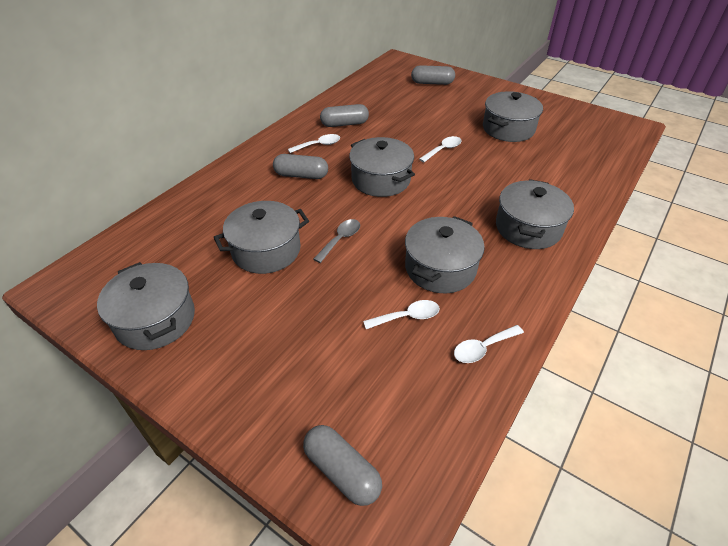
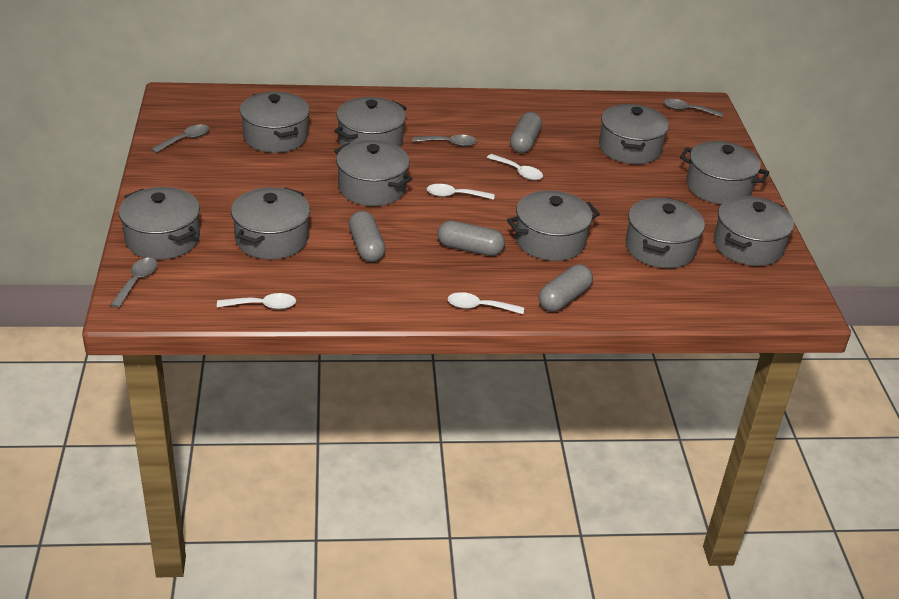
grey pot: [97,262,195,350] [213,201,309,274] [349,137,415,197] [405,216,485,293] [483,91,543,142] [496,179,574,249] = 6 -> [119,187,200,260] [231,187,310,259] [240,92,310,153] [334,97,407,147] [334,140,412,206] [507,190,600,261] [599,104,669,164] [626,198,705,268] [680,141,769,204] [714,196,794,266] = 10
grey spoon: [313,219,360,263] = 1 -> [110,258,157,308] [151,124,209,153] [413,135,477,147] [663,99,723,117] = 4

